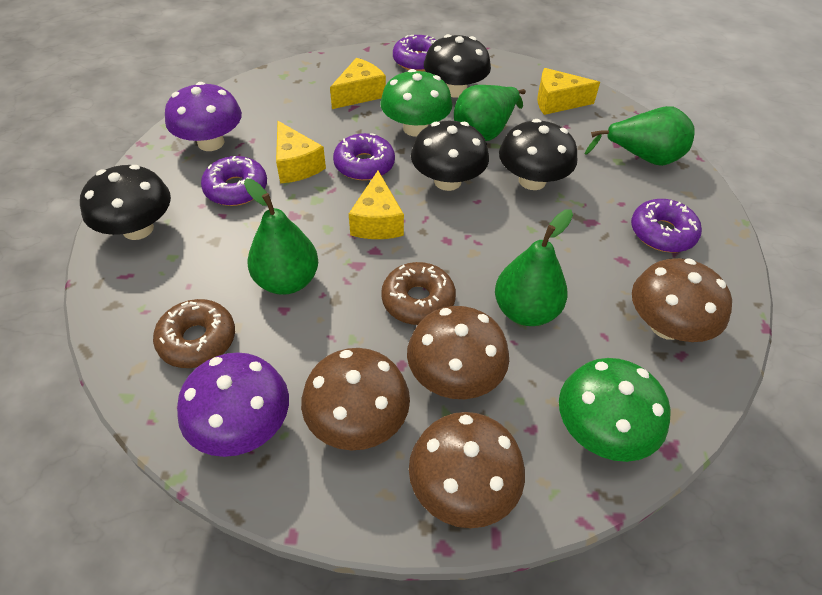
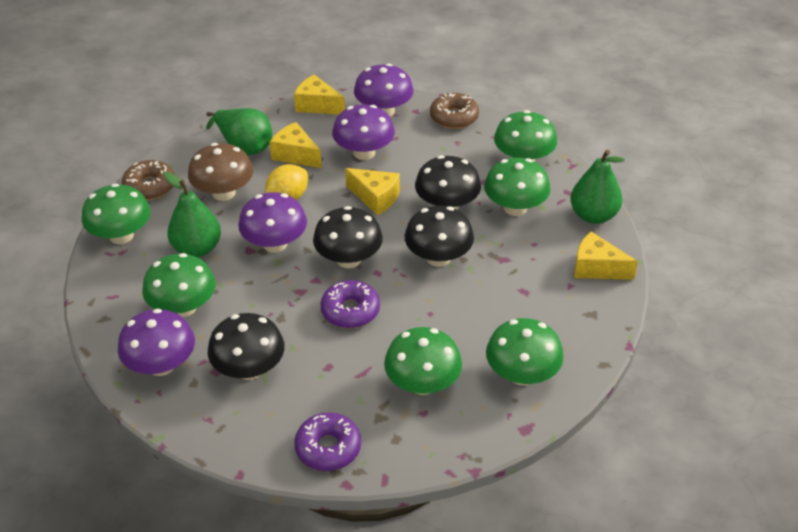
brown mushroom: [301,348,410,450] [407,306,509,399] [409,412,525,528] [632,258,732,342] = 4 -> [188,143,253,201] = 1
green mushroom: [380,69,453,136] [559,358,671,462] = 2 -> [82,183,151,244] [142,253,216,317] [384,327,462,395] [484,158,551,216] [486,318,564,386] [494,110,557,162] = 6
green pear: [244,179,318,295] [454,85,526,141] [495,209,573,326] [585,106,695,166] = 4 -> [164,172,221,257] [206,108,272,156] [570,150,625,224] = 3
purple donut: [201,156,267,206] [333,133,395,181] [393,35,437,71] [631,199,702,252] = 4 -> [294,412,361,471] [321,280,380,328] = 2
purple mushroom: [165,82,242,151] [177,352,289,457] = 2 -> [118,309,195,376] [238,192,307,253] [332,105,395,160] [354,63,414,116] = 4
yellow lemon: none = 0 -> [265,164,308,200] = 1

